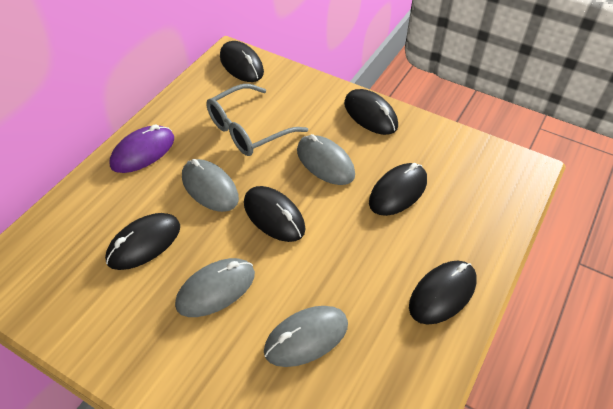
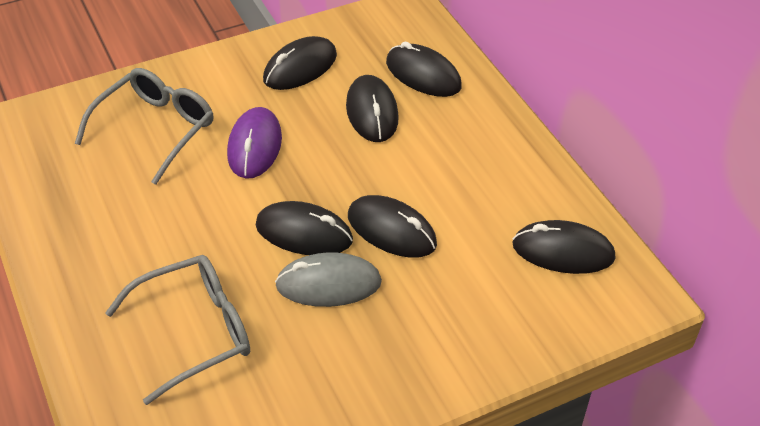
grey glasses: [206,84,308,156] = 1 -> [75,68,214,185] [105,255,250,405] = 2
grey mouse: [175,258,255,317] [182,159,239,212] [264,306,348,367] [297,134,355,185] = 4 -> [275,252,382,307] = 1

